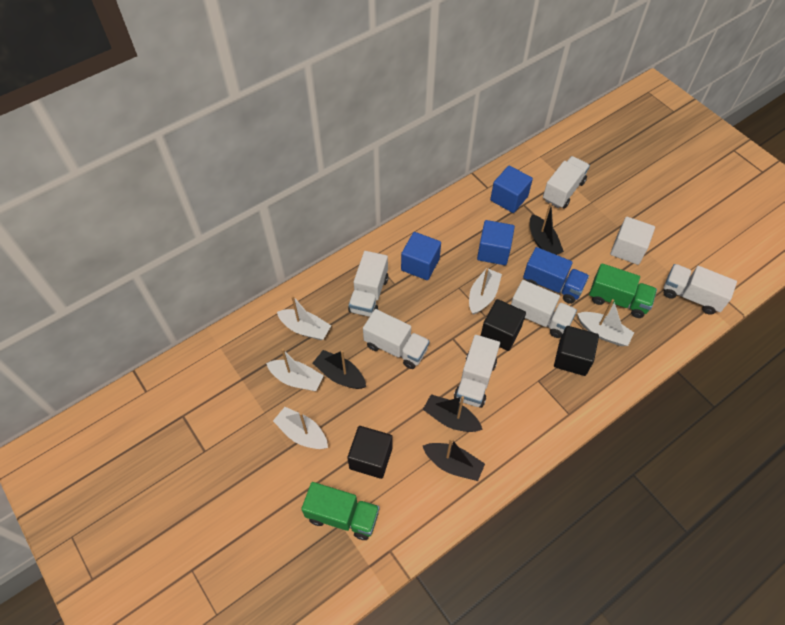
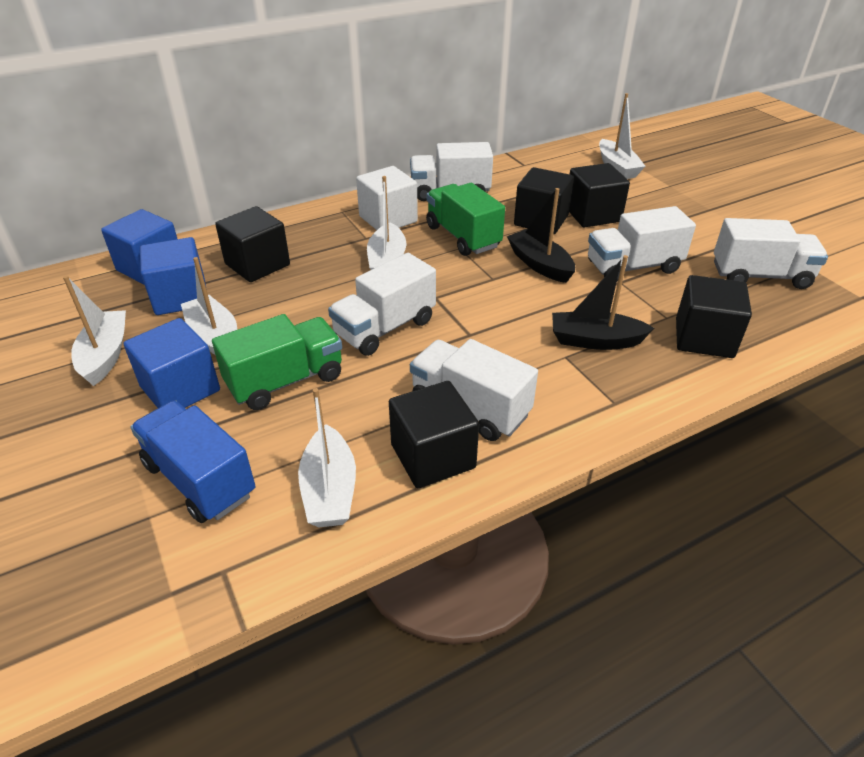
black boat: [313,350,366,389] [423,394,483,432] [423,438,485,481] [530,203,564,255] = 4 -> [507,188,575,283] [552,255,654,350] = 2
black cube: [347,426,393,479] [481,299,526,351] [554,326,599,376] = 3 -> [215,206,290,282] [389,381,479,488] [514,167,574,234] [569,163,630,227] [676,275,752,358] = 5
white truck: [348,251,389,317] [363,309,430,369] [454,335,500,408] [511,280,577,338] [543,156,590,209] [664,264,737,315] = 6 -> [328,253,436,356] [410,142,493,201] [410,339,538,441] [588,206,696,282] [714,218,828,289] = 5

